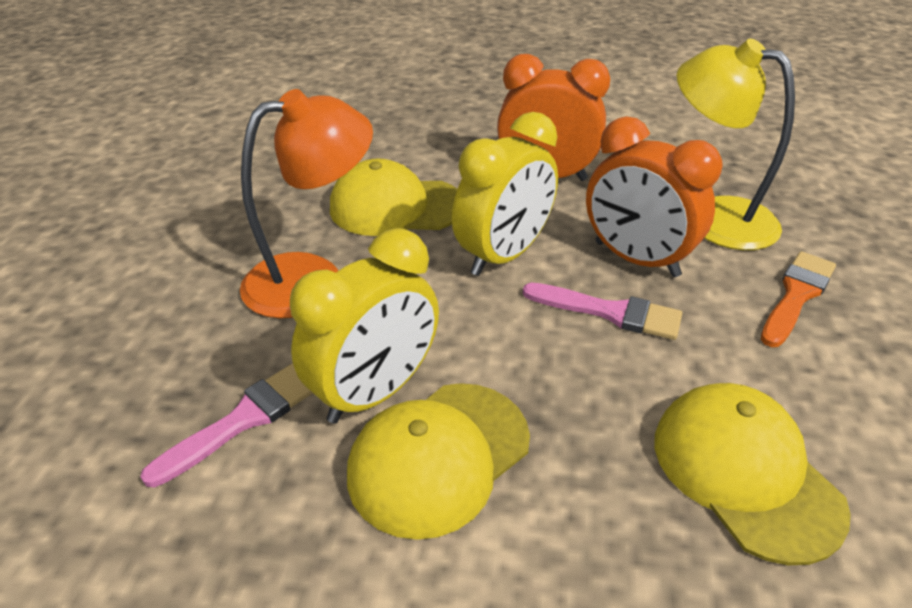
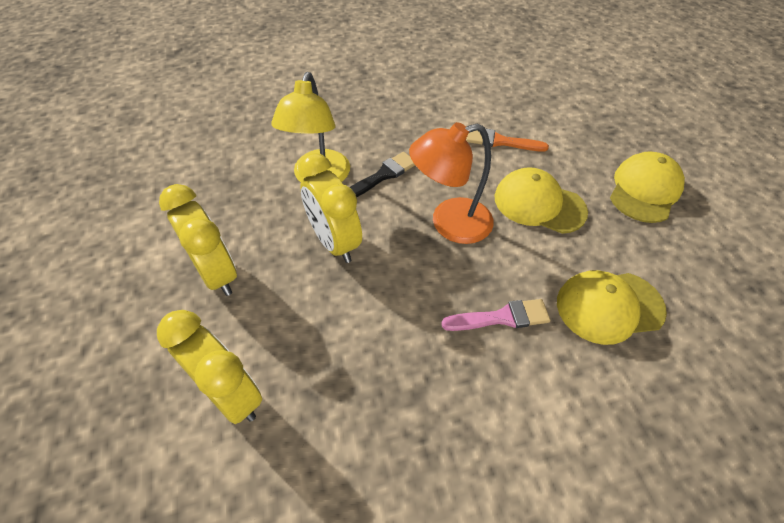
black brush: none = 0 -> [350,152,415,197] = 1
orange clock: [497,54,610,181] [586,116,722,277] = 2 -> none = 0
pink brush: [140,363,313,487] [523,283,682,340] = 2 -> [441,299,551,331] = 1
yellow clock: [290,228,439,424] [452,112,558,276] = 2 -> [157,310,262,424] [159,184,237,296] [298,153,362,263] = 3

